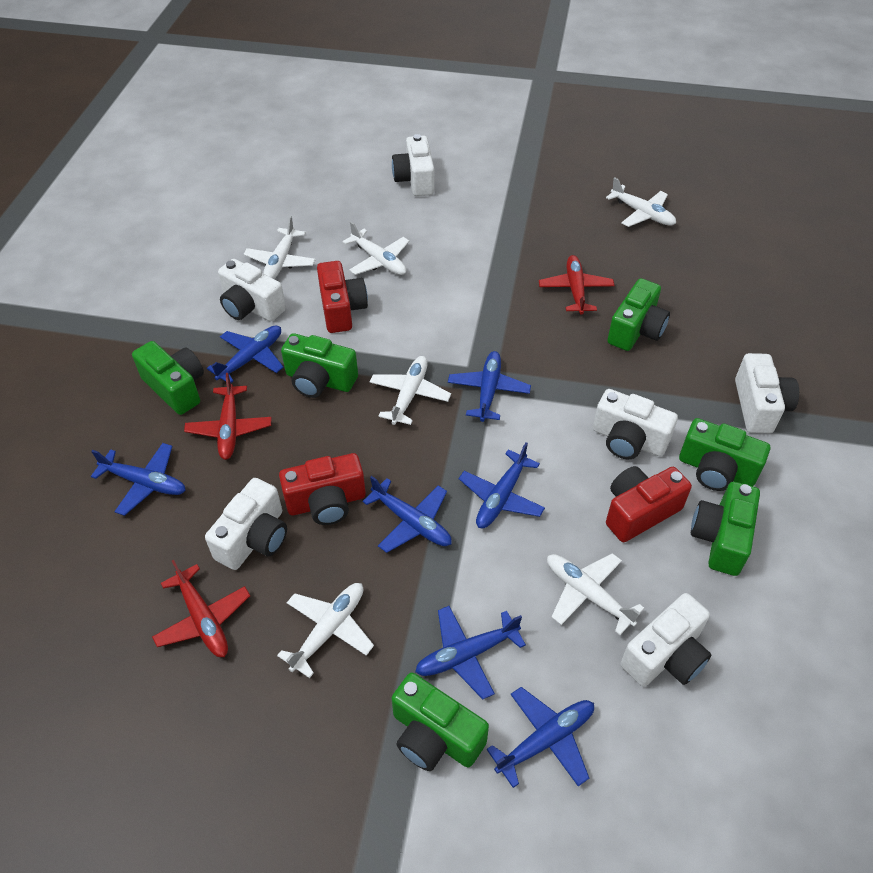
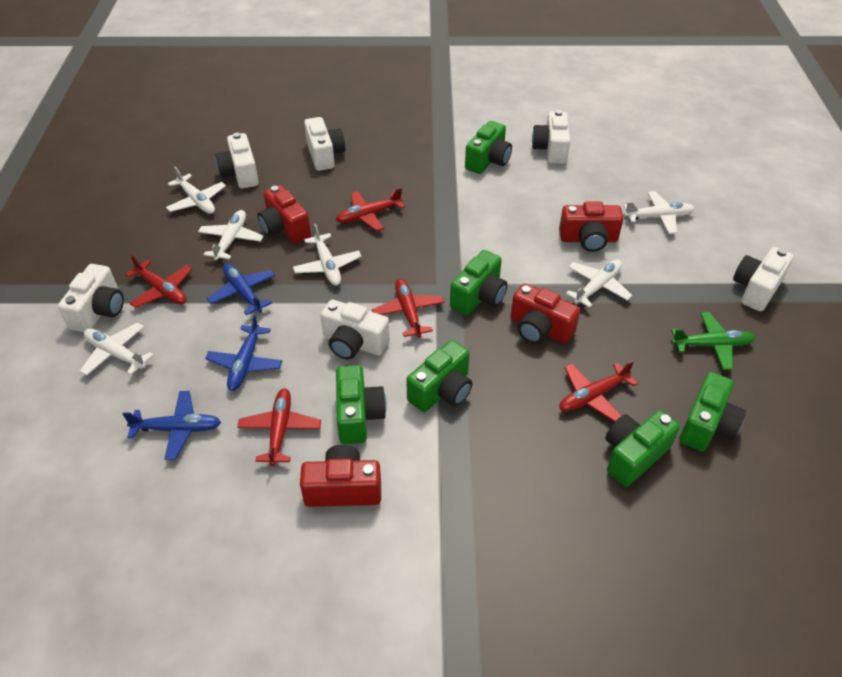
blue plane: [91,443,186,516] [207,325,284,383] [362,476,452,553] [415,606,526,700] [448,351,531,422] [459,442,545,528] [487,687,594,788] = 7 -> [123,391,221,460] [205,314,282,391] [207,263,275,315] = 3
green plane: none = 0 -> [671,312,756,370] = 1
red camera: [279,453,366,525] [317,261,368,333] [606,466,692,542] = 3 -> [258,185,311,244] [300,445,381,507] [511,283,580,344] [559,202,624,252] = 4
red plane: [152,560,250,657] [184,373,271,460] [539,255,615,315] = 3 -> [125,255,192,308] [237,388,321,466] [335,188,405,231] [372,279,444,338] [559,360,638,422] = 5

